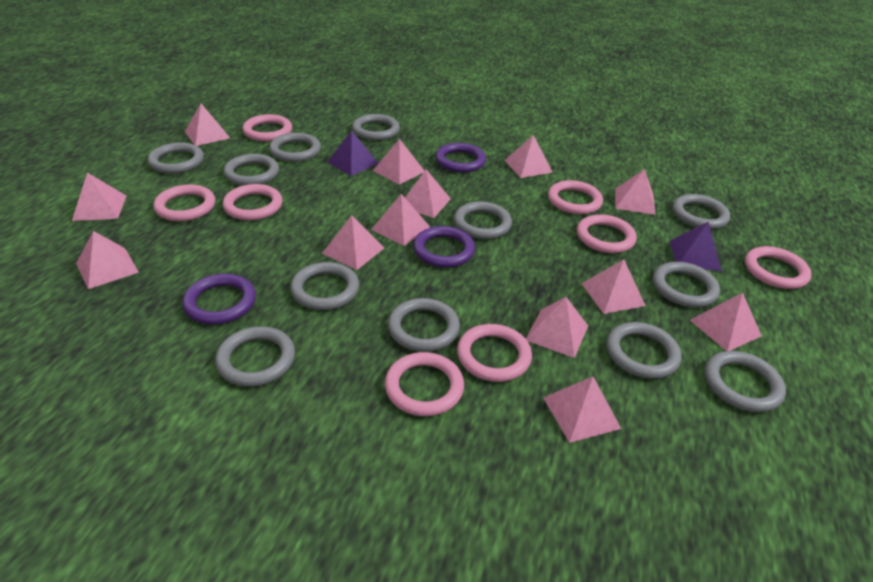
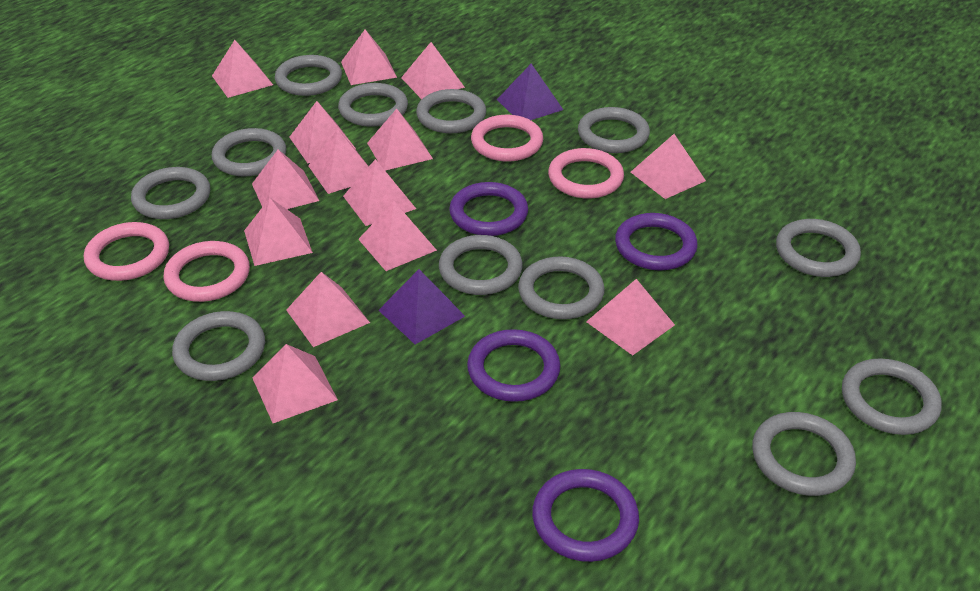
pink pyramid: [72,173,126,221] [76,231,139,289] [185,104,230,146] [322,215,384,270] [371,194,430,246] [373,139,424,185] [405,169,451,218] [504,135,553,178] [526,297,588,358] [543,376,621,443] [581,259,646,314] [615,169,655,215] [690,293,762,351] = 13 -> [212,40,273,98] [244,198,313,266] [252,149,319,209] [252,344,338,423] [286,272,370,347] [289,101,356,163] [308,129,369,194] [341,30,397,85] [343,159,416,226] [358,201,437,271] [367,109,433,171] [401,42,465,99] [586,279,675,355] [631,134,706,199] = 14
pink ring: [153,184,215,221] [223,184,282,220] [242,114,292,141] [385,352,464,416] [457,324,532,382] [548,180,603,214] [577,214,637,253] [745,246,812,289] = 8 -> [84,222,169,281] [163,241,250,302] [471,115,543,161] [548,148,624,199] = 4
purple ring: [182,274,256,324] [413,226,475,268] [436,143,486,172] = 3 -> [449,182,528,236] [467,329,560,402] [532,469,639,562] [615,213,698,271] = 4

